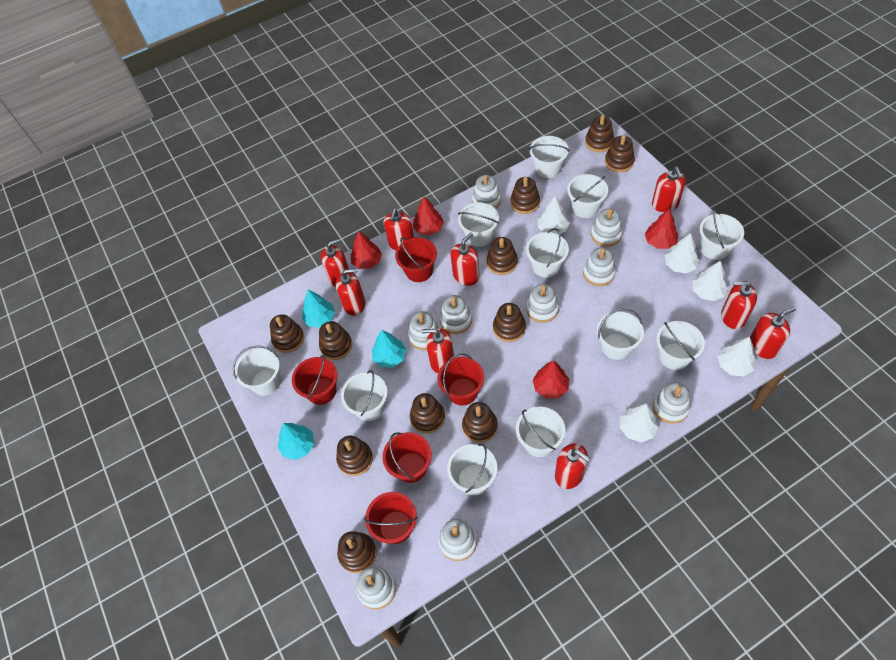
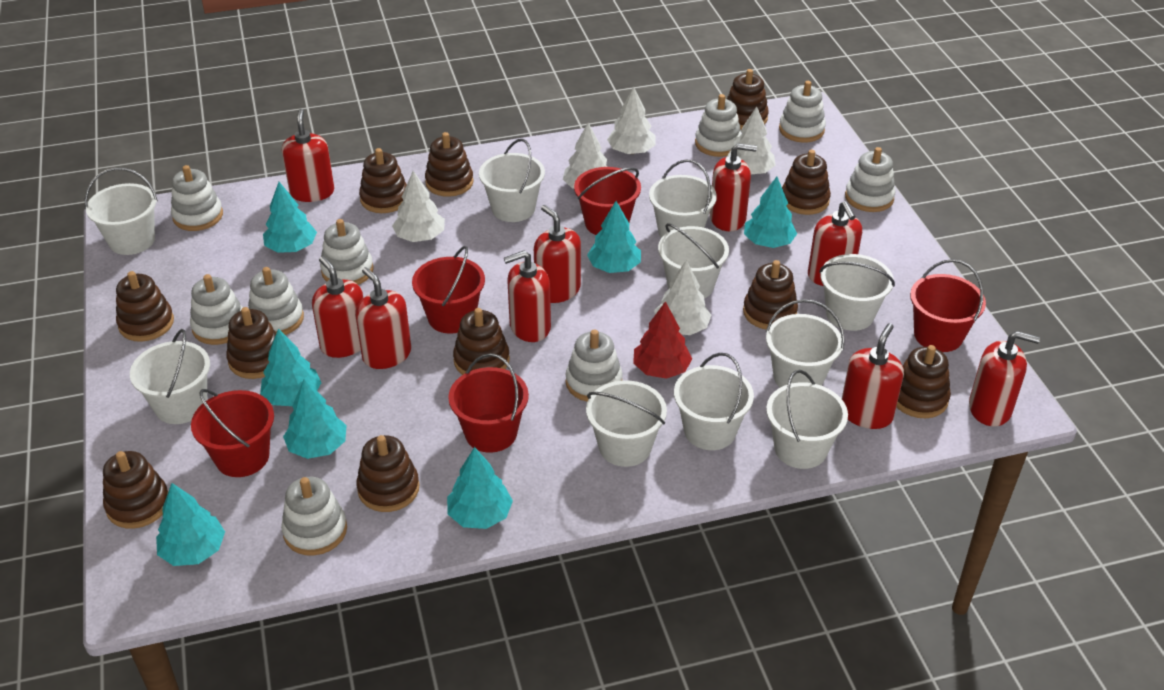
red tree: [350,231,382,269] [413,197,444,235] [533,360,569,399] [645,209,678,249] = 4 -> [633,301,692,379] = 1
turquoise tree: [278,423,314,460] [302,290,335,327] [372,330,406,367] = 3 -> [156,483,225,566] [260,329,321,406] [263,182,317,253] [283,379,347,459] [447,447,513,529] [587,201,641,273] [744,177,797,248] = 7
white bucket: [233,346,281,396] [341,370,388,421] [447,444,498,496] [458,203,499,247] [516,407,565,457] [526,228,569,278] [529,136,569,178] [567,174,608,218] [597,308,644,360] [656,321,705,370] [700,209,744,260] = 11 -> [85,168,158,255] [130,329,210,424] [479,139,545,222] [586,380,667,467] [649,159,717,238] [658,223,729,298] [674,353,754,450] [766,299,845,387] [766,370,848,469] [819,254,895,331] = 10

